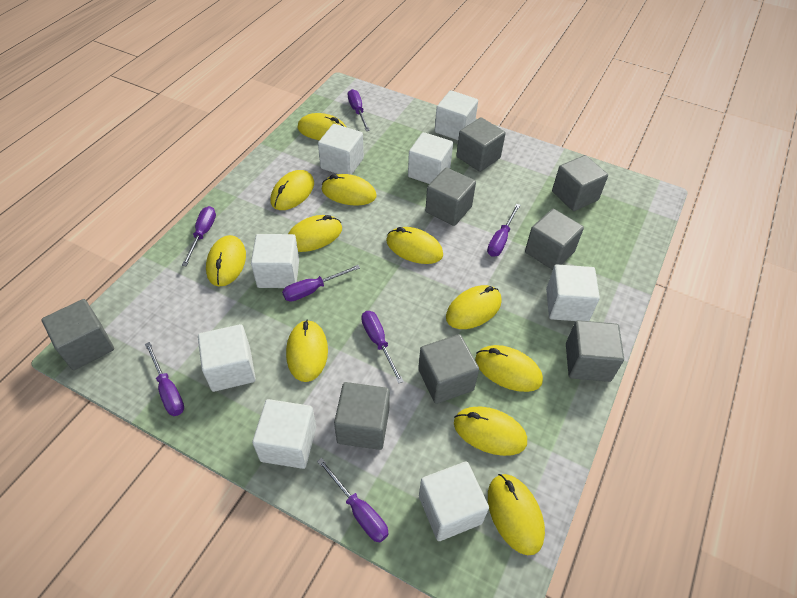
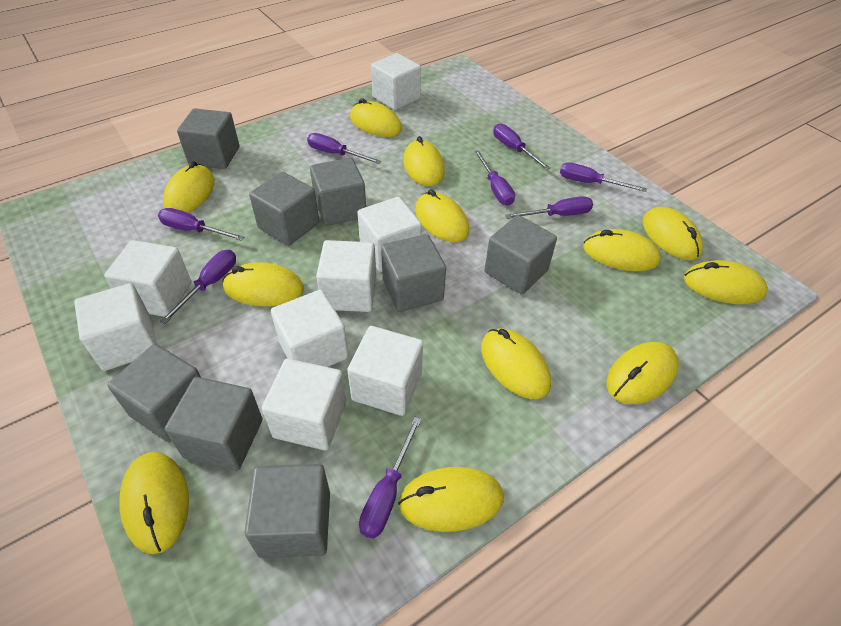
purple screwdriver: [145,342,184,416] [182,206,216,266] [282,265,360,302] [317,458,388,543] [348,89,370,131] [361,311,404,383] [487,204,520,257] = 7 -> [158,208,244,241] [160,250,236,324] [307,133,381,164] [359,417,421,539] [474,150,515,206] [493,123,550,170] [505,196,593,219] [560,162,647,192] = 8
yellow mouse: [206,235,246,286] [271,170,314,210] [286,320,328,382] [288,215,342,252] [297,113,346,140] [322,174,376,206] [386,227,443,264] [446,285,502,329] [454,407,527,456] [475,345,543,392] [488,474,545,555] = 11 -> [119,452,189,554] [163,161,215,213] [222,262,304,306] [350,98,402,137] [398,467,504,532] [403,136,445,186] [415,189,469,242] [481,328,551,399] [583,229,661,271] [606,342,679,404] [643,207,703,260] [684,260,768,304] = 12

